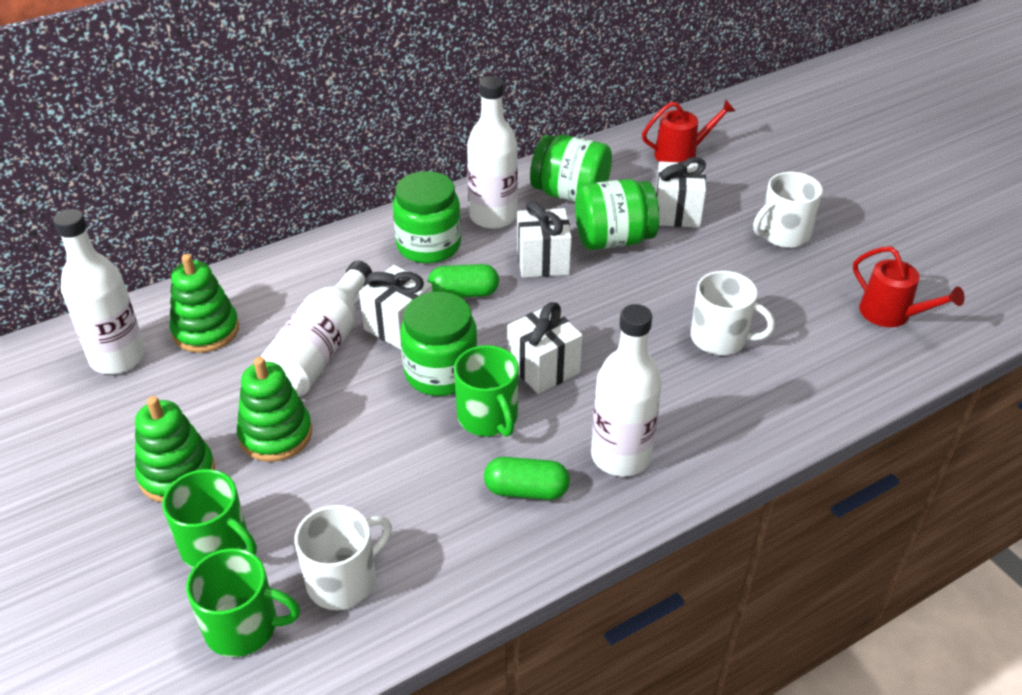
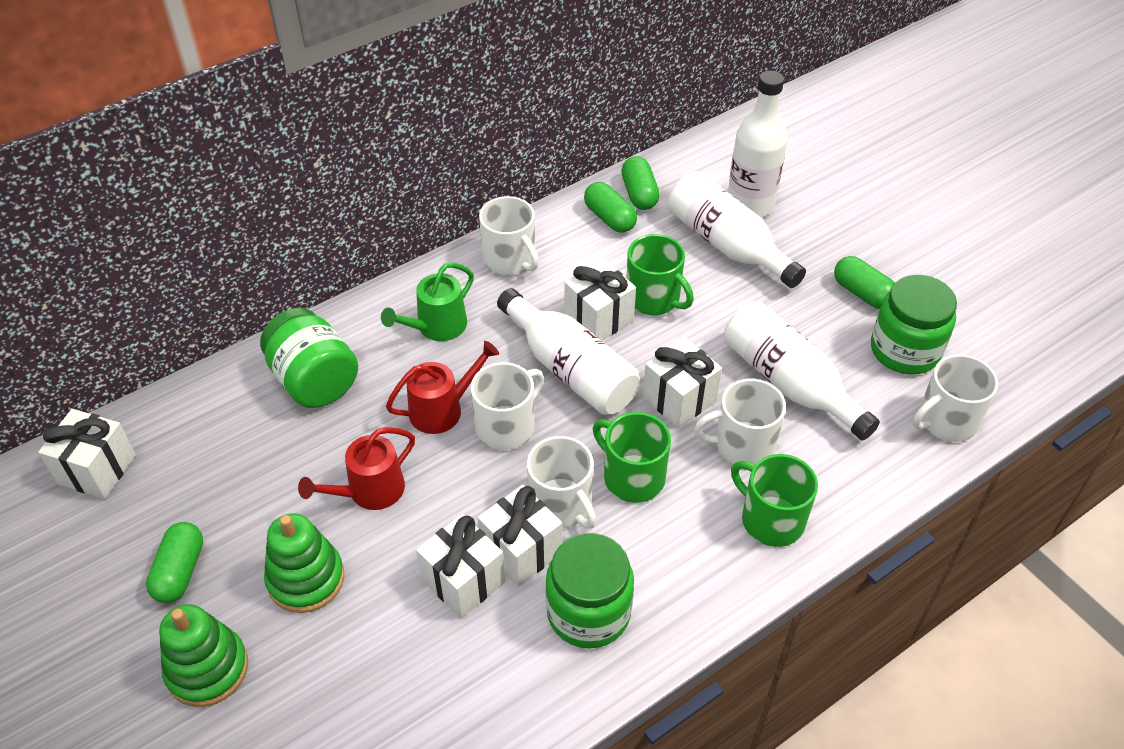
green capsule: [428,264,499,298] [484,457,570,500] = 2 -> [146,522,203,603] [584,182,637,233] [621,156,660,210] [834,256,895,309] = 4
green jar: [393,171,461,263] [400,292,478,396] [530,135,612,202] [575,179,659,250] = 4 -> [260,308,358,408] [545,533,634,649] [871,275,957,375] = 3
green stacking toy: [135,396,215,502] [170,254,239,353] [237,357,312,462] = 3 -> [159,604,248,707] [264,513,344,613] = 2
green watering can: none = 0 -> [381,262,474,341] = 1
white gift: [359,265,433,350] [507,302,583,394] [517,201,572,278] [656,157,706,228] = 4 -> [38,409,136,499] [416,514,505,618] [477,485,562,587] [564,259,636,340] [643,337,722,428] = 5
white mug: [294,505,392,610] [690,271,775,355] [753,172,823,248] = 3 -> [471,362,544,450] [479,196,539,275] [527,436,596,529] [694,379,786,464] [913,354,998,442] = 5

